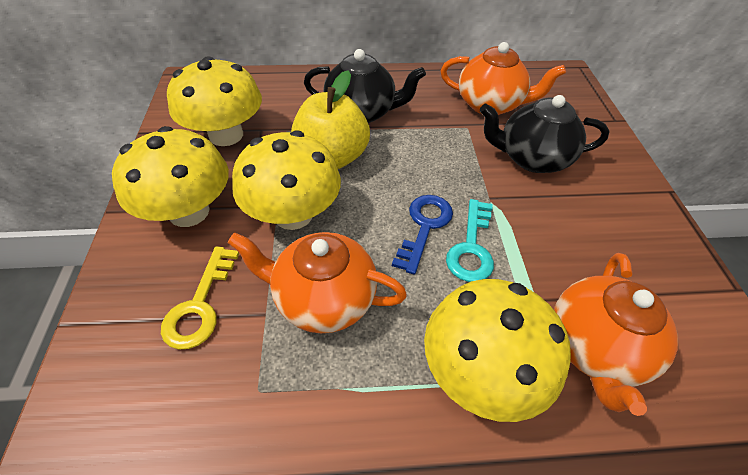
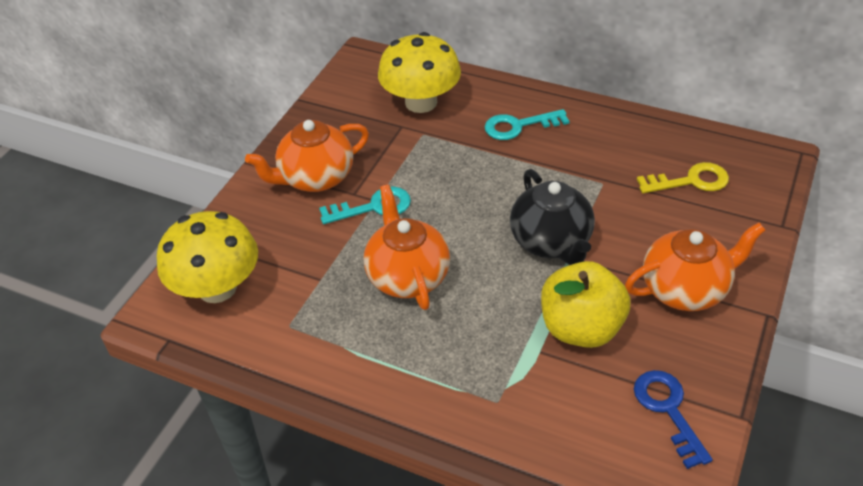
black teapot: [304,49,426,123] [480,95,610,173] = 2 -> [510,169,595,265] = 1
turquoise key: [446,199,494,282] = 1 -> [319,187,411,224] [485,109,570,140] = 2
yellow mushroom: [112,126,229,227] [167,56,262,146] [232,131,341,230] [424,279,571,422] = 4 -> [157,211,258,303] [378,32,461,113] = 2

